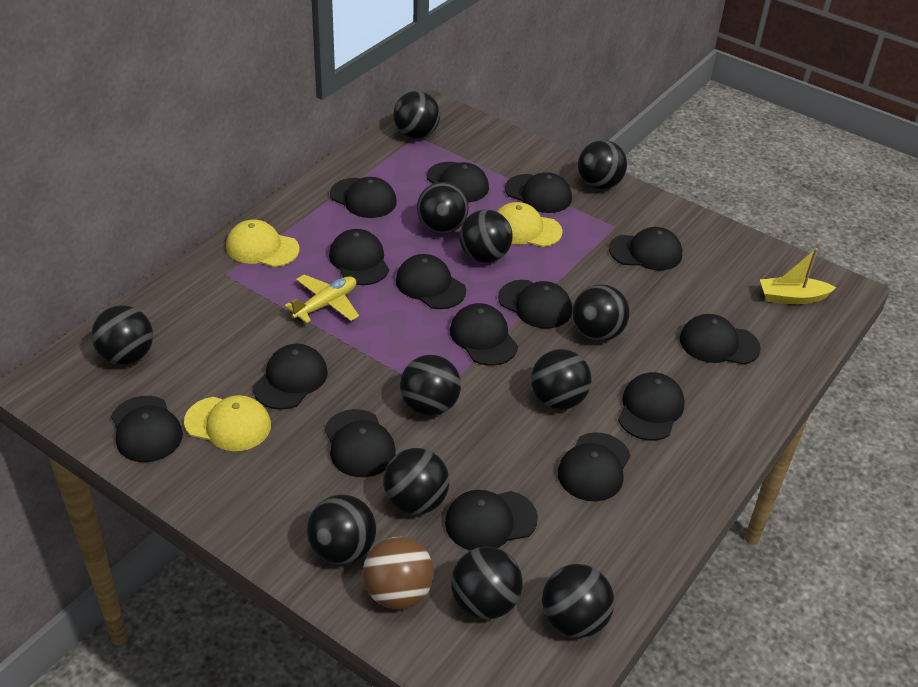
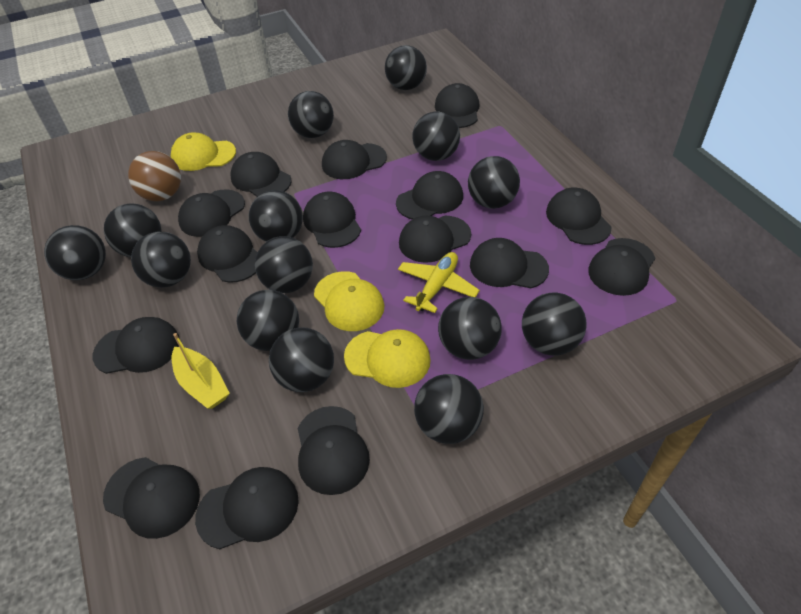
black ball: [91,305,153,365] [307,494,376,565] [383,448,449,515] [393,91,440,139] [400,355,461,416] [417,182,469,234] [451,547,523,620] [459,210,513,263] [531,349,592,410] [542,564,614,638] [572,284,630,341] [578,140,627,189] = 12 -> [44,225,106,280] [104,203,162,257] [131,232,191,288] [237,290,299,351] [249,190,303,242] [255,236,313,293] [269,327,334,392] [288,91,334,138] [385,45,427,90] [412,112,460,161] [414,374,484,444] [438,297,502,360] [468,156,520,209] [522,293,586,356] = 14

